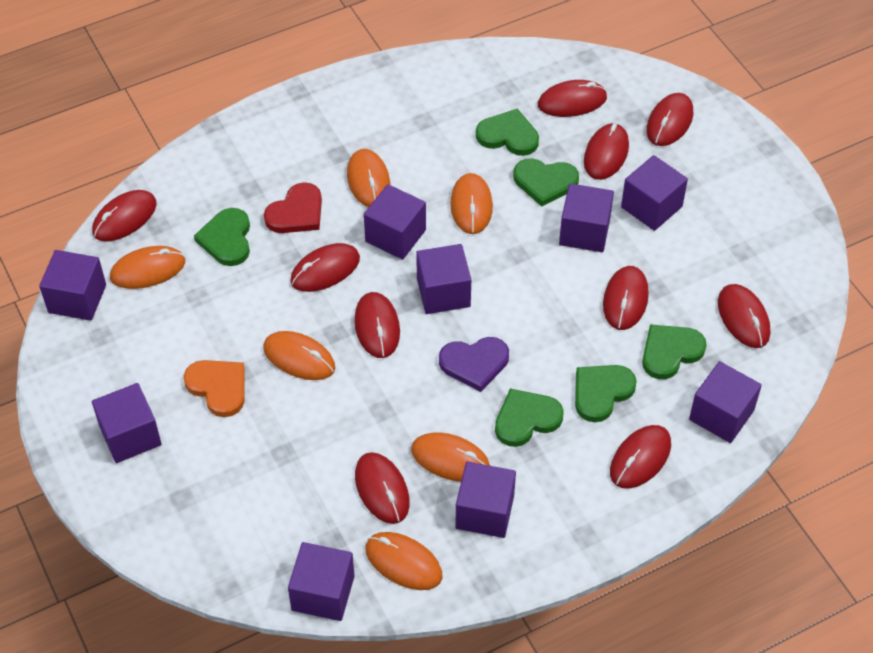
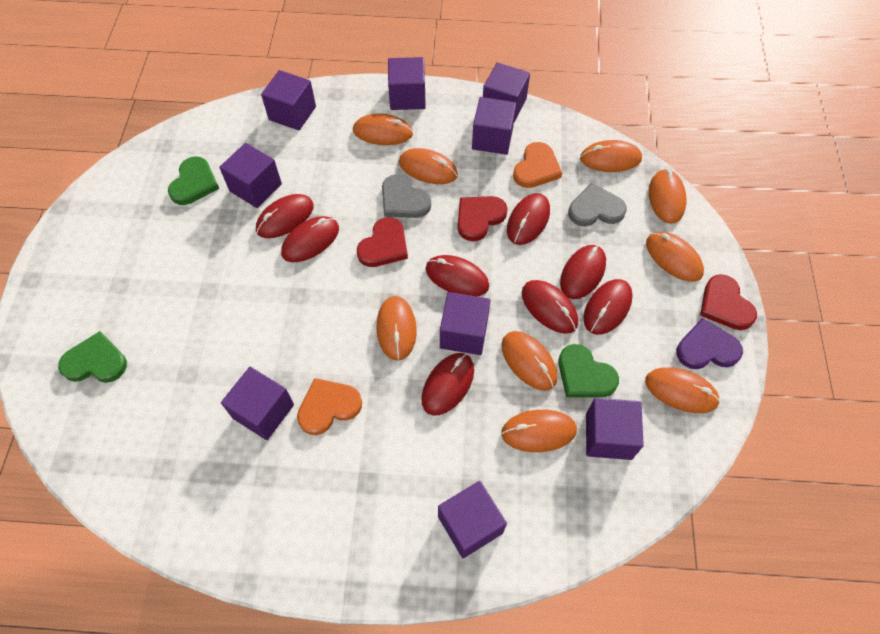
green heart: [194,208,250,266] [476,109,539,156] [495,388,564,447] [513,158,579,207] [575,365,637,422] [642,324,707,379] = 6 -> [58,331,127,383] [168,156,219,205] [558,344,619,398] = 3
grey heart: none = 0 -> [382,174,431,218] [568,183,627,226] = 2
orange heart: [184,360,245,417] = 1 -> [297,378,362,435] [513,142,562,188] = 2
orange mouse: [110,246,185,289] [263,331,335,380] [347,149,390,207] [365,532,443,590] [411,432,490,482] [450,173,493,234] = 6 -> [353,113,413,145] [376,296,417,361] [399,148,458,184] [501,410,577,452] [502,331,558,390] [580,140,642,172] [645,367,720,413] [646,232,704,282] [649,169,687,224] = 9
red heart: [264,182,322,233] = 1 -> [357,217,408,267] [458,196,508,241] [700,274,757,330] = 3
red mouse: [92,190,157,241] [290,243,360,292] [354,292,400,358] [355,452,410,524] [538,80,607,117] [584,123,629,180] [603,266,649,330] [610,425,671,489] [646,93,693,146] [718,284,770,348] = 10 -> [256,194,314,238] [281,216,339,262] [421,353,474,416] [426,255,489,296] [507,193,550,245] [522,280,578,334] [560,245,606,299] [584,279,633,335] = 8

